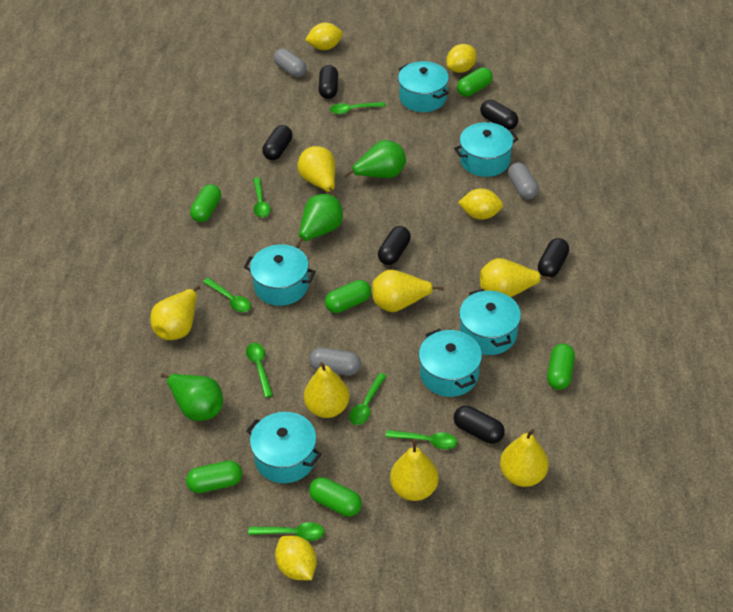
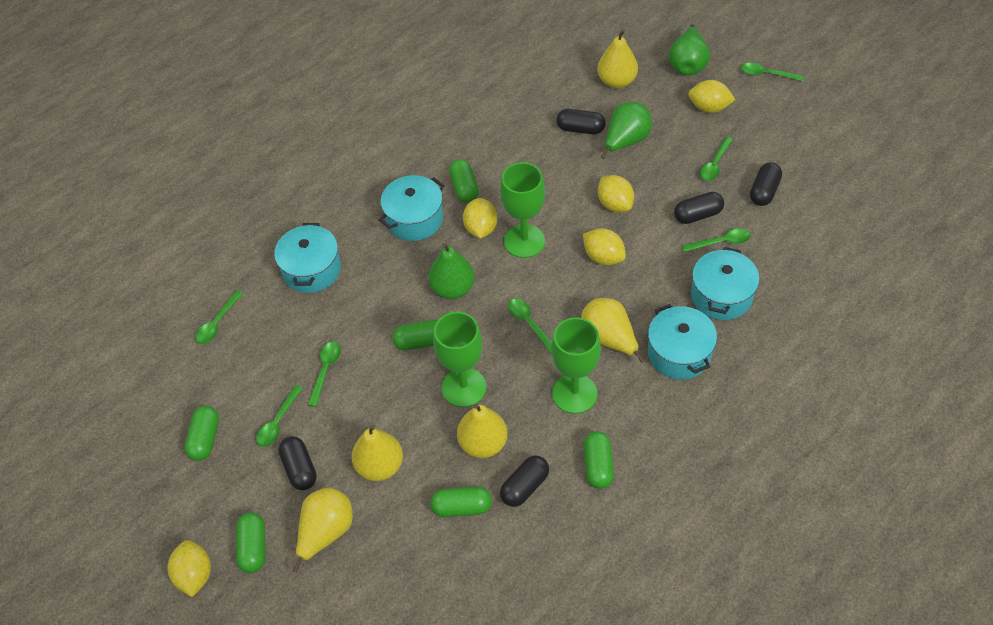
black capsule: [262,125,293,160] [318,65,338,99] [378,226,411,265] [454,406,505,444] [480,100,518,130] [538,238,569,278] = 6 -> [278,436,317,490] [500,456,549,507] [557,109,605,134] [674,192,724,224] [750,162,782,206] = 5
green goblet: none = 0 -> [433,312,486,407] [500,162,545,258] [551,317,601,414] = 3
grey capsule: [274,49,307,77] [309,348,361,375] [508,162,539,200] = 3 -> none = 0
turquoise pot: [244,244,316,306] [246,412,322,483] [398,61,449,112] [419,329,482,397] [454,122,518,177] [459,289,521,355] = 6 -> [274,223,341,293] [379,175,445,241] [648,304,717,380] [691,247,759,320] = 4
yellow lemon: [275,535,317,580] [305,23,343,50] [447,44,477,73] [458,188,503,220] = 4 -> [168,540,211,597] [463,198,497,239] [583,228,626,265] [598,175,634,212] [688,80,736,113] = 5
yellow pear: [150,285,200,340] [297,146,336,197] [304,362,350,418] [372,270,444,312] [390,439,439,501] [480,258,551,297] [500,429,549,487] = 7 -> [292,487,353,573] [352,425,403,481] [457,404,508,458] [581,298,645,363] [597,30,638,88] = 5

